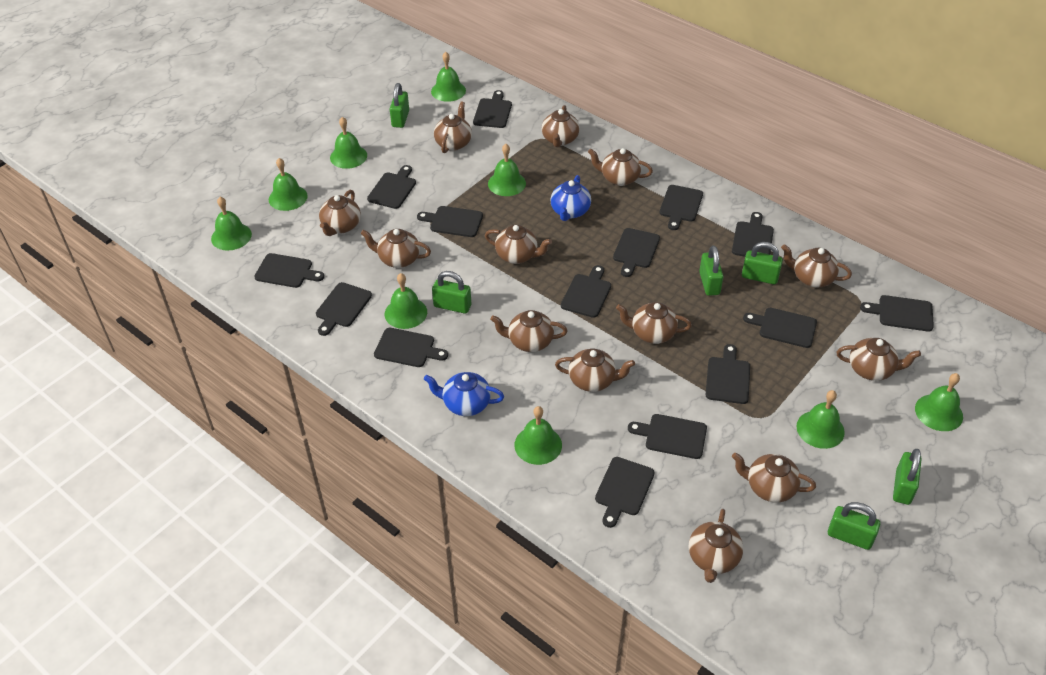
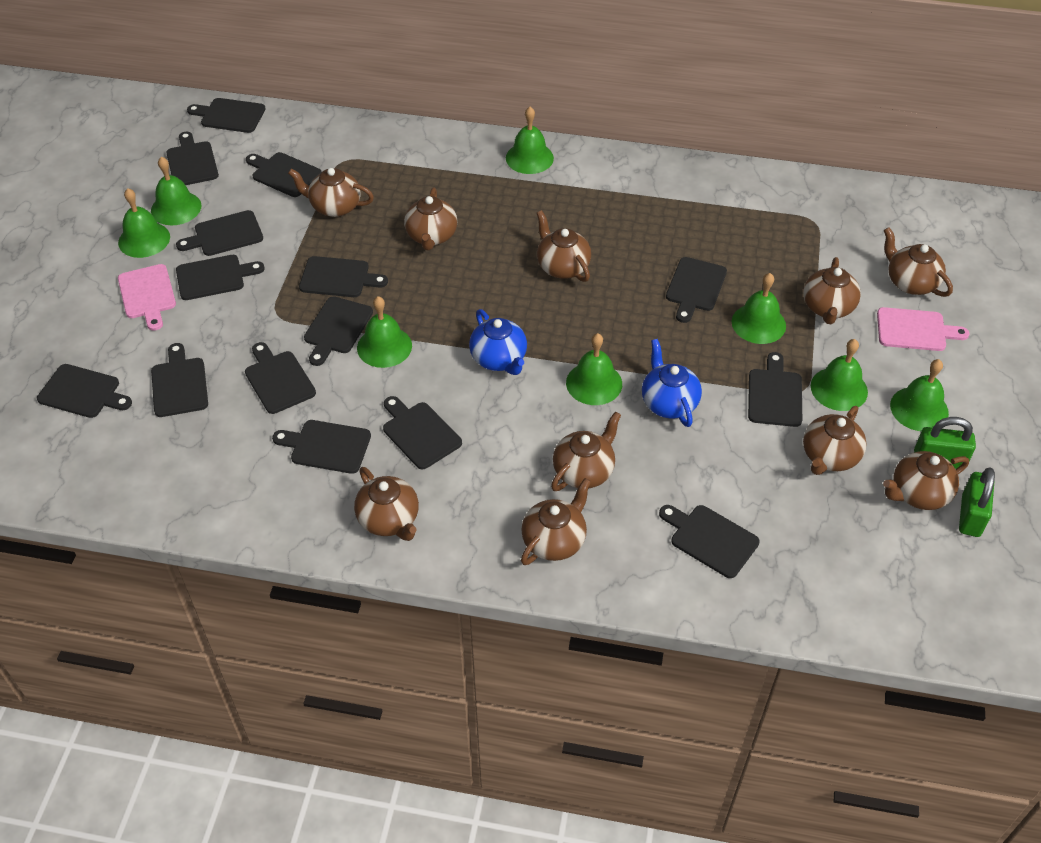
brown teapot: [319,190,361,236] [361,229,431,268] [434,101,472,153] [485,225,552,264] [490,310,568,352] [542,105,580,147] [555,349,635,392] [588,148,653,186] [616,302,692,344] [689,509,743,583] [732,453,816,502] [781,244,852,287] [836,338,921,381] = 13 -> [288,168,374,217] [354,467,419,541] [404,188,457,250] [521,478,591,565] [536,210,591,282] [551,411,621,491] [803,257,861,324] [803,406,866,475] [883,451,969,510] [884,227,953,297] = 10
green bell: [211,197,252,250] [269,158,308,211] [330,117,367,169] [385,273,427,329] [431,52,466,102] [488,144,526,196] [514,406,562,465] [796,390,845,449] [915,373,963,431] = 9 -> [118,188,170,258] [151,157,201,225] [357,296,412,368] [506,107,554,174] [566,333,622,405] [732,273,786,344] [811,339,868,411] [890,359,949,431] = 8
green padlock: [390,83,409,128] [432,271,471,314] [699,245,723,296] [742,242,783,285] [828,502,880,550] [893,449,922,505] = 6 -> [914,417,976,469] [959,467,995,537] = 2
pink cutting board: none = 0 -> [118,264,176,331] [877,307,970,351] = 2

